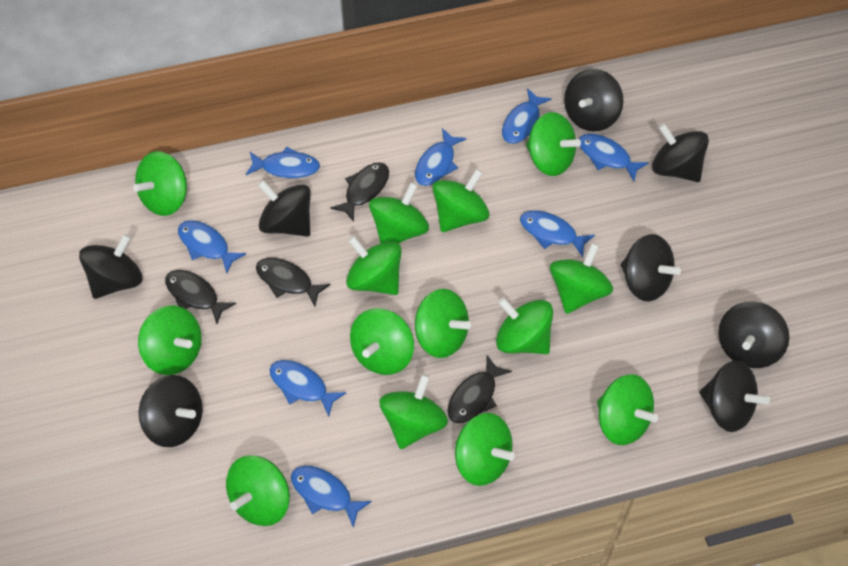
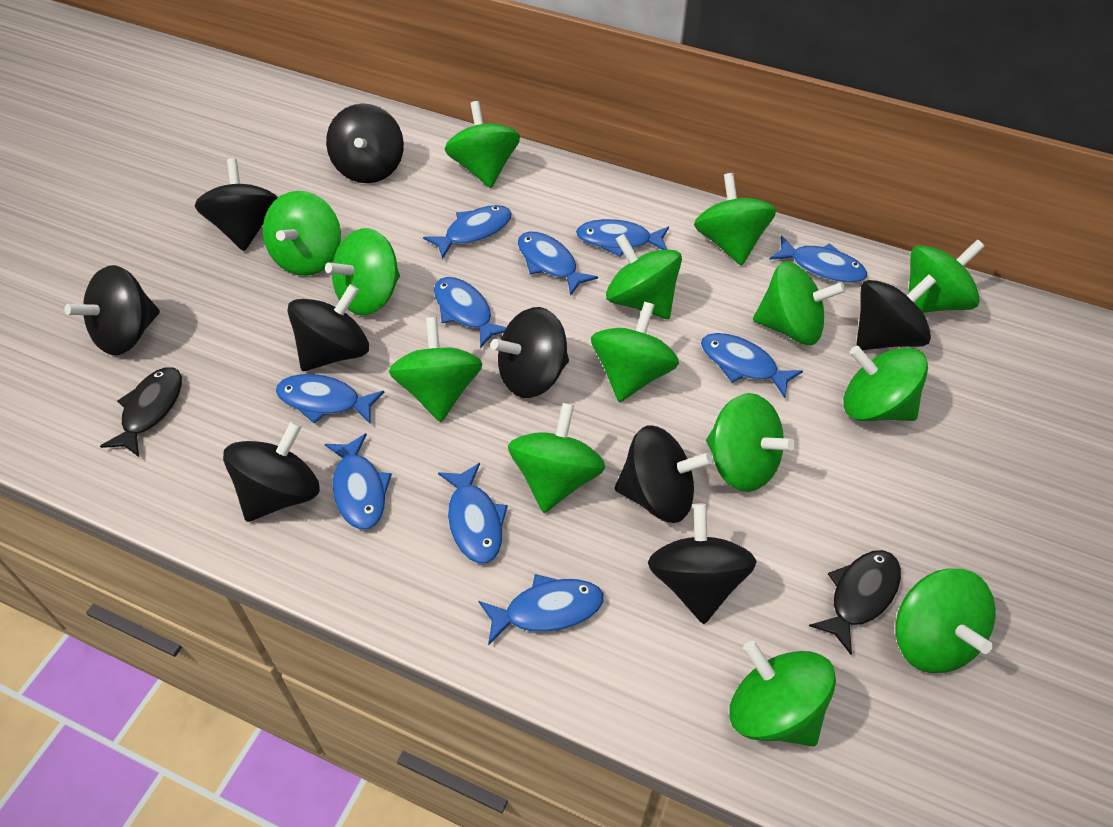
black fish: [165,270,236,324] [256,258,331,306] [331,162,389,222] [447,355,512,423] = 4 -> [100,367,182,457] [809,550,901,655] = 2
black spinning top: [79,234,143,299] [139,375,203,447] [258,180,311,237] [564,69,624,132] [621,234,681,301] [652,123,709,182] [700,360,770,432] [718,301,790,368] = 8 -> [65,265,160,355] [194,159,278,251] [223,421,320,522] [287,284,369,371] [326,103,404,183] [491,307,569,398] [615,426,713,523] [648,504,757,624] [856,274,936,350] = 9
blue fish: [178,220,246,273] [246,147,320,178] [269,360,346,417] [291,466,372,528] [415,128,467,186] [502,88,552,144] [520,211,595,257] [579,134,649,181] = 8 -> [276,374,384,424] [325,433,392,530] [423,205,512,259] [434,277,506,348] [438,463,508,564] [479,574,604,645] [518,232,598,296] [576,219,669,257] [701,333,803,398] [769,236,867,283] = 10

